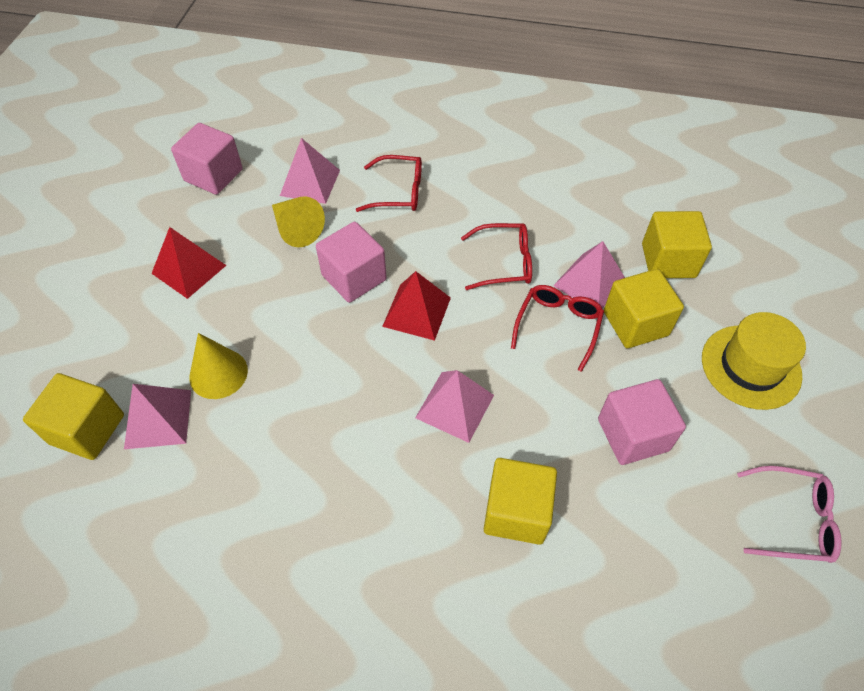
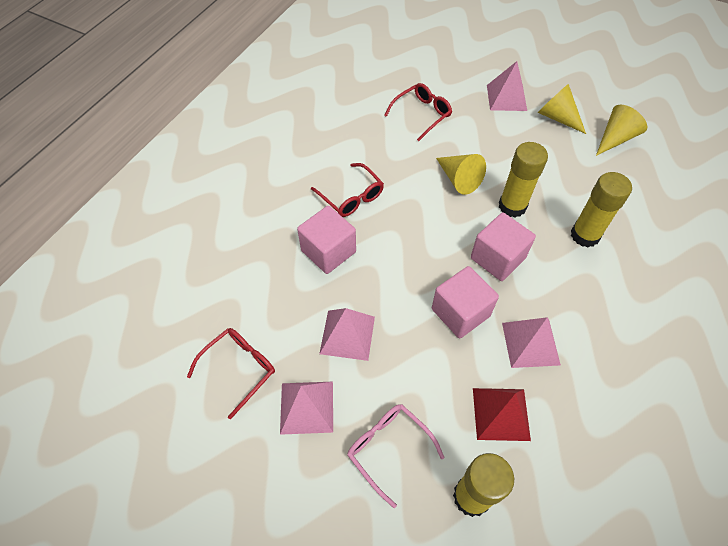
red pyramid: [151,227,227,299] [382,271,451,341] = 2 -> [473,388,531,441] = 1
yellow cone: [189,333,248,399] [272,196,325,247] = 2 -> [436,154,486,195] [538,84,586,134] [596,105,647,156] = 3
yellow cube: [23,373,124,460] [484,458,557,545] [604,269,684,348] [642,211,712,278] = 4 -> none = 0
yellow glue stick: none = 0 -> [453,453,514,517] [499,142,548,218] [571,172,632,247] = 3
yellow hat: [702,312,806,410] = 1 -> none = 0

